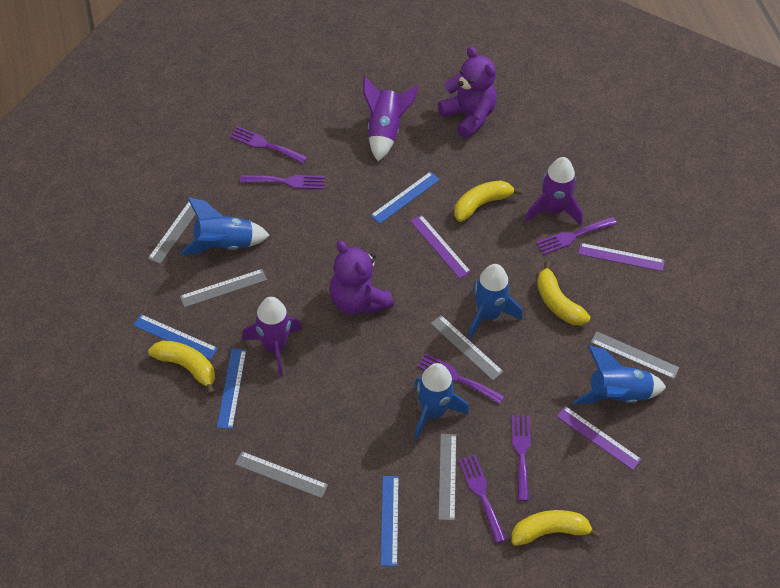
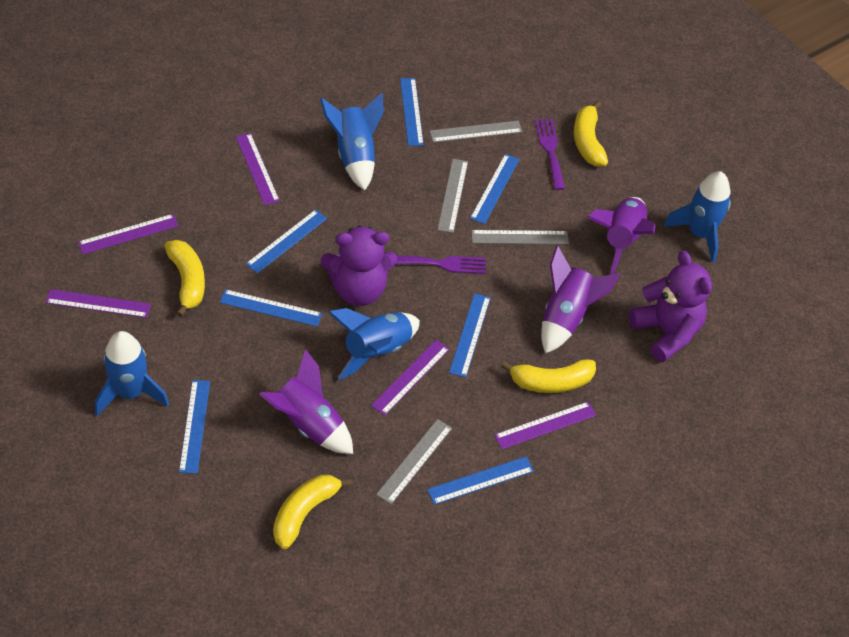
blue ruler: [133,314,218,360] [217,348,247,429] [370,172,440,224] [381,476,399,566] = 4 -> [179,380,210,474] [220,289,322,327] [246,209,327,273] [400,78,424,146] [427,456,534,505] [449,293,491,378] [470,154,519,224] = 7
grey ruler: [148,202,196,264] [180,269,267,308] [235,451,328,498] [431,315,504,380] [438,434,456,521] [591,331,679,379] = 6 -> [376,419,452,504] [430,121,522,142] [437,159,468,233] [471,230,569,244] = 4
purple fork: [230,126,308,164] [240,175,325,189] [417,353,505,404] [458,455,506,543] [511,415,531,501] [536,217,617,255] = 6 -> [396,256,486,274] [535,119,565,190] = 2
purple ruler: [410,215,471,279] [556,406,642,470] [578,243,665,271] = 3 -> [46,289,151,318] [78,214,179,254] [236,133,280,205] [371,340,449,416] [494,402,596,449] = 5

